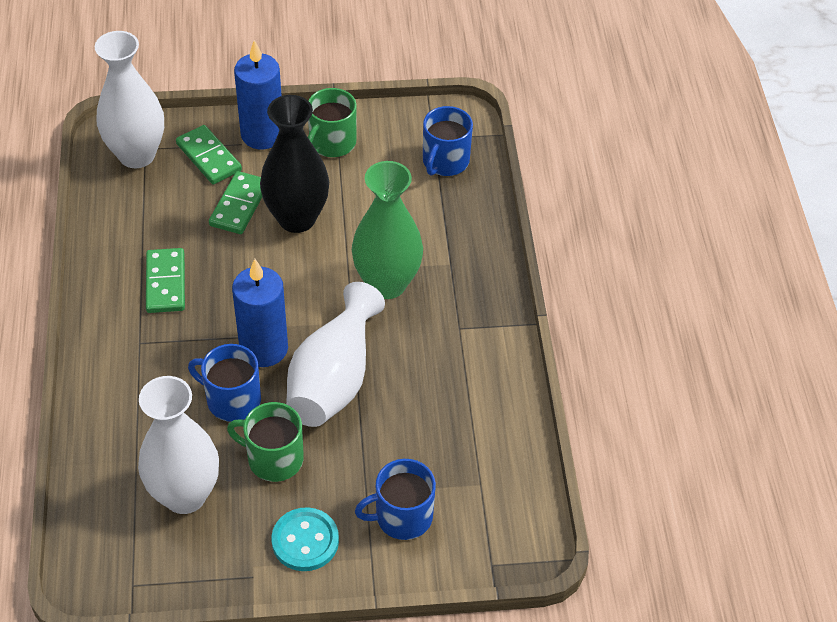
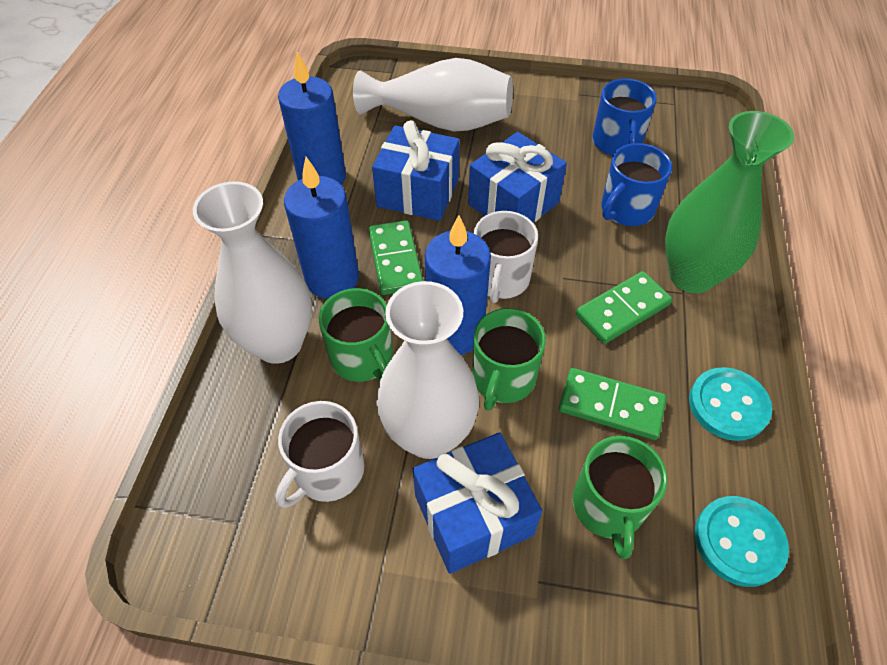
black vase: [260,95,329,233] = 1 -> none = 0
blue candle: [232,259,288,367] [234,40,282,149] = 2 -> [278,52,346,185] [284,157,359,299] [425,215,491,355] = 3
blue gift: none = 0 -> [372,120,460,221] [413,432,542,574] [468,132,567,223] = 3
blue mug: [188,344,261,422] [355,459,436,540] [423,106,473,176] = 3 -> [592,79,657,156] [601,143,672,226] = 2
green mug: [227,402,304,482] [308,88,357,157] = 2 -> [319,288,393,382] [472,308,546,411] [573,436,668,559] = 3
turquoise button: [272,507,339,571] = 1 -> [689,367,772,441] [695,496,789,587] = 2
white mug: none = 0 -> [275,401,364,508] [474,211,538,303] = 2

